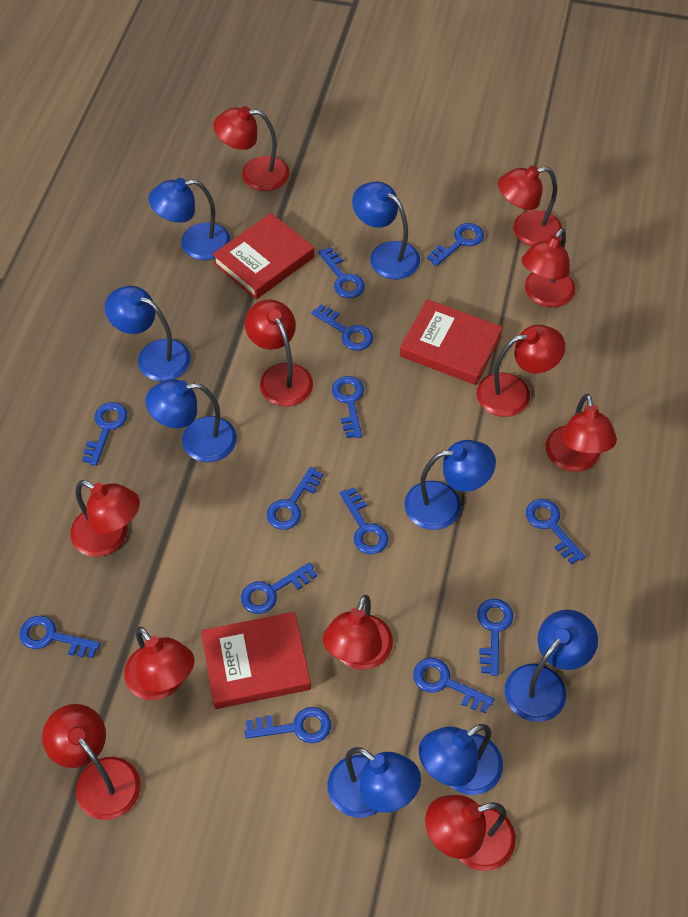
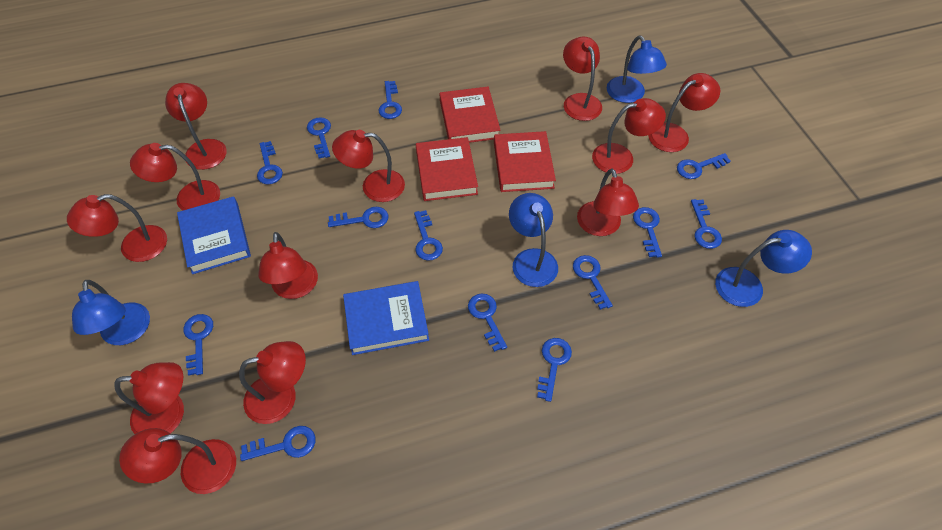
blue book: none = 0 -> [177,196,251,274] [343,281,429,355] = 2
blue lamp: [105,286,191,381] [146,379,237,462] [149,178,230,260] [328,747,421,818] [352,181,420,279] [405,440,496,530] [419,724,503,795] [505,609,598,722] = 8 -> [72,280,150,345] [509,193,558,287] [607,35,667,103] [715,230,812,307] = 4
red lamp: [42,704,141,820] [70,480,140,557] [124,627,194,700] [213,106,290,191] [245,299,313,407] [323,595,393,670] [425,795,516,871] [477,325,565,417] [498,165,562,246] [521,228,575,308] [545,394,617,472] = 11 -> [67,194,167,262] [114,362,184,434] [119,428,236,494] [130,143,220,211] [165,83,227,170] [239,341,306,424] [258,232,318,299] [332,130,405,202] [563,36,602,121] [577,168,639,236] [592,98,666,174] [648,73,720,152] = 12

